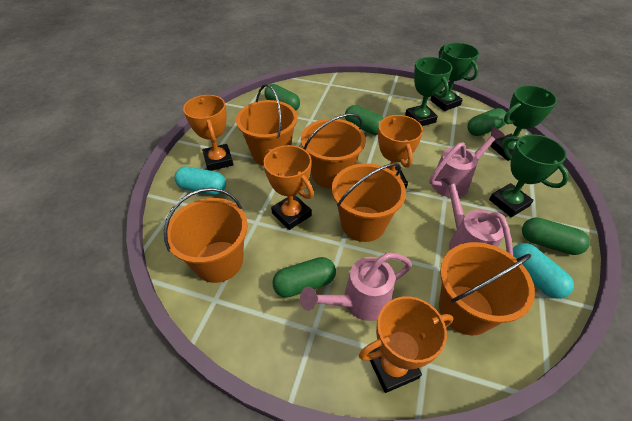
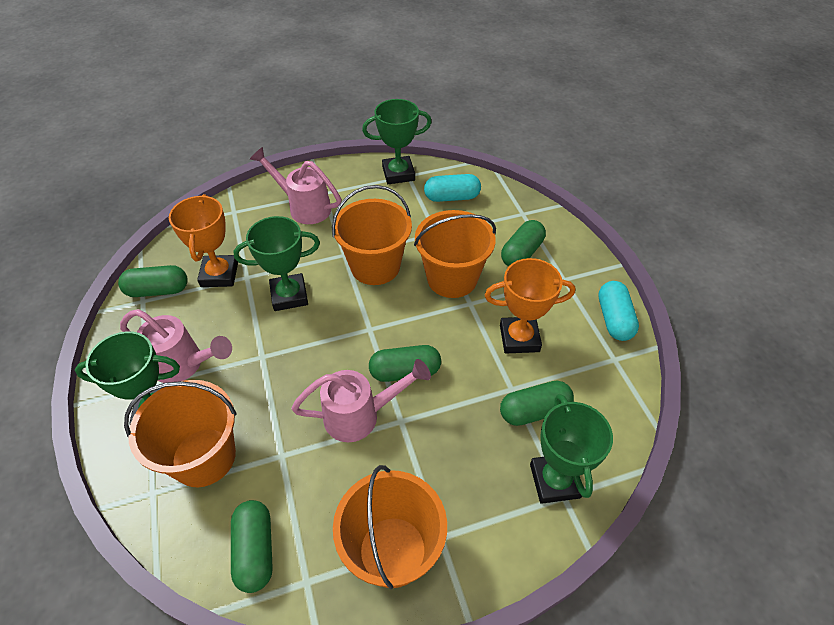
orange bucket: [164,188,248,283] [236,84,298,166] [301,114,366,189] [332,163,406,242] [439,242,535,335] = 5 -> [124,380,237,487] [332,185,412,285] [333,465,447,589] [414,210,496,298] = 4
orange trophy: [183,95,233,171] [263,145,314,230] [359,296,453,393] [378,115,423,189] = 4 -> [169,194,238,287] [485,258,575,354] = 2

